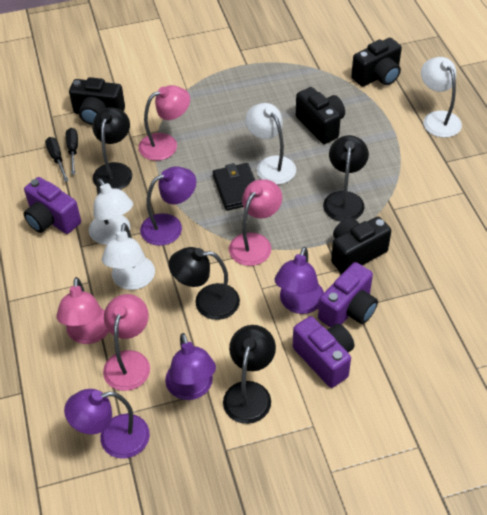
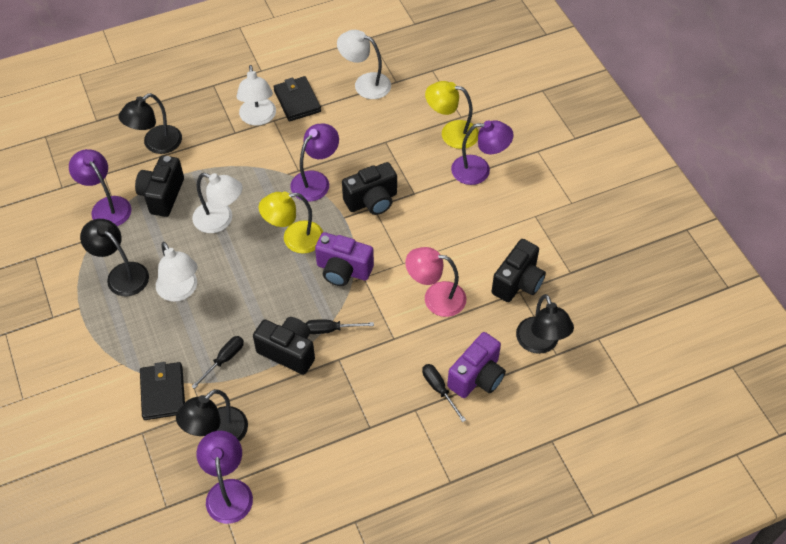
black screwdriver: [45,137,69,182] [66,128,78,175] = 2 -> [191,336,244,389] [305,320,374,334] [422,364,466,422] = 3
black wallet: [213,163,255,211] = 1 -> [140,362,185,420] [273,76,321,121] = 2
pink lamp: [57,277,109,344] [103,294,150,391] [139,85,190,161] [229,179,282,266] = 4 -> [405,247,466,317] = 1
purple camera: [24,177,81,234] [293,316,354,388] [318,262,378,327] = 3 -> [315,232,374,286] [447,332,506,398] = 2
yellow lamp: none = 0 -> [259,192,323,254] [425,81,479,149] = 2

